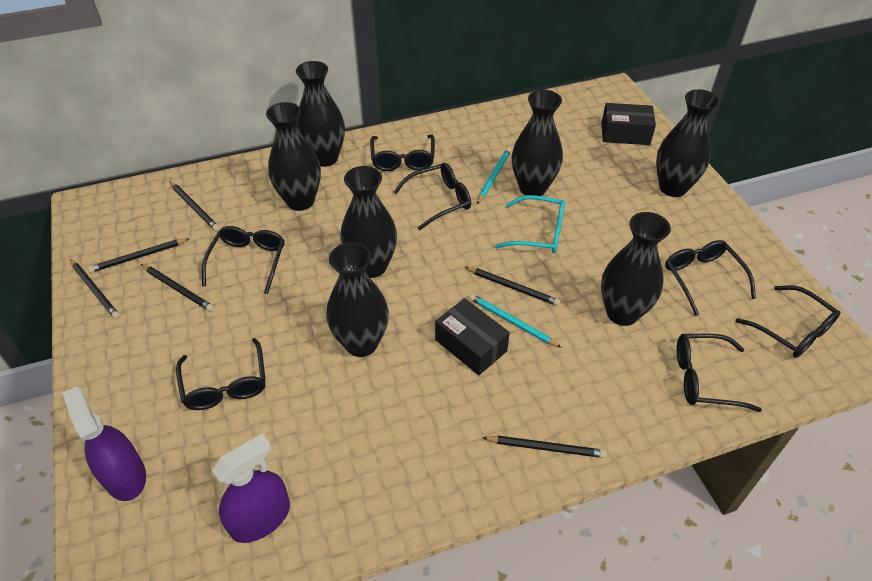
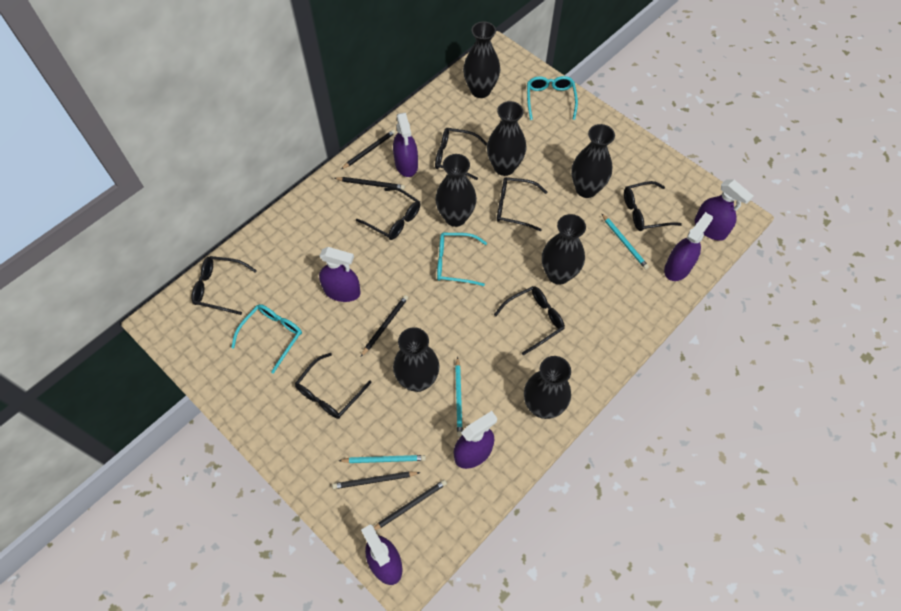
black box: [435,298,510,375] [602,103,656,145] = 2 -> none = 0
black pencil: [70,259,120,319] [88,238,190,273] [141,264,214,311] [170,182,219,231] [465,267,560,306] [482,436,607,458] = 6 -> [332,471,420,489] [335,177,405,190] [341,130,396,169] [361,295,408,357] [374,480,447,530] = 5
purple spray bottle: [62,386,146,501] [212,433,290,543] = 2 -> [319,247,361,302] [361,525,403,585] [393,113,418,177] [454,411,497,469] [664,212,713,281] [695,179,753,241] = 6
turquoise glasses: [495,195,565,253] = 1 -> [231,304,302,374] [437,233,487,286] [527,76,578,120] = 3
turquoise pencil: [469,294,562,348] [477,148,511,204] = 2 -> [339,455,426,463] [455,357,463,437] [601,213,649,269] = 3

